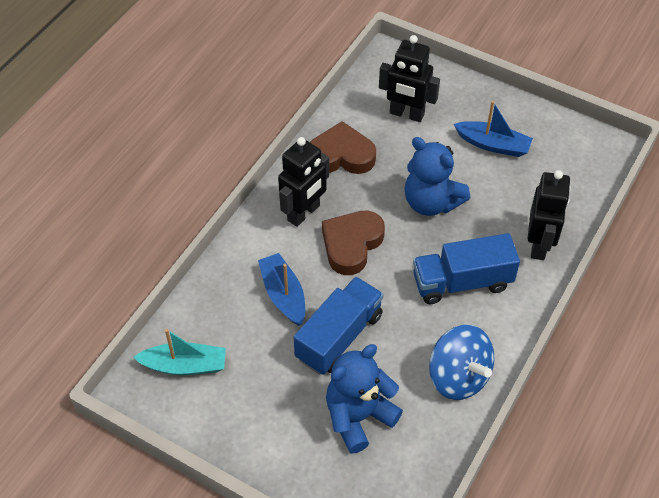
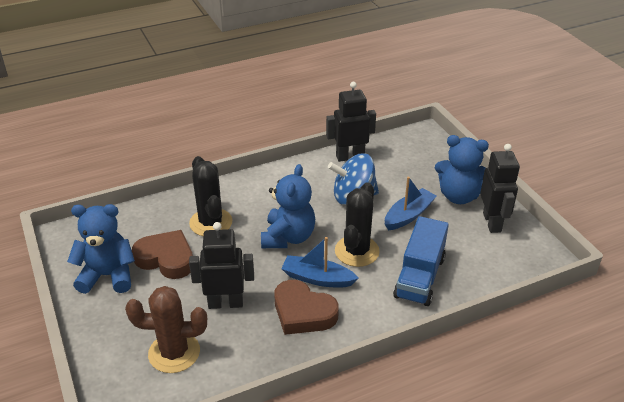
black cactus: none = 0 -> [189,156,232,236] [335,182,380,267] = 2
blue teddy bear: [326,344,403,453] [404,137,470,216] = 2 -> [67,204,135,294] [261,164,315,248] [435,135,489,204] = 3
blue truck: [294,277,384,375] [413,233,520,304] = 2 -> [393,216,449,306] = 1
brown cactus: none = 0 -> [125,286,207,373] = 1
turquoise boat: [133,329,226,375] = 1 -> none = 0

